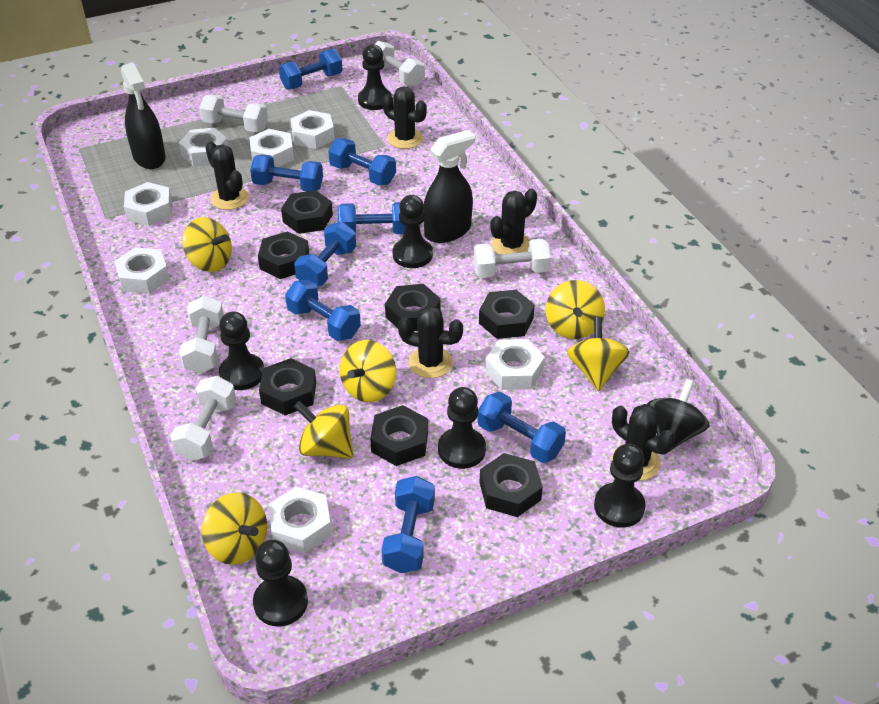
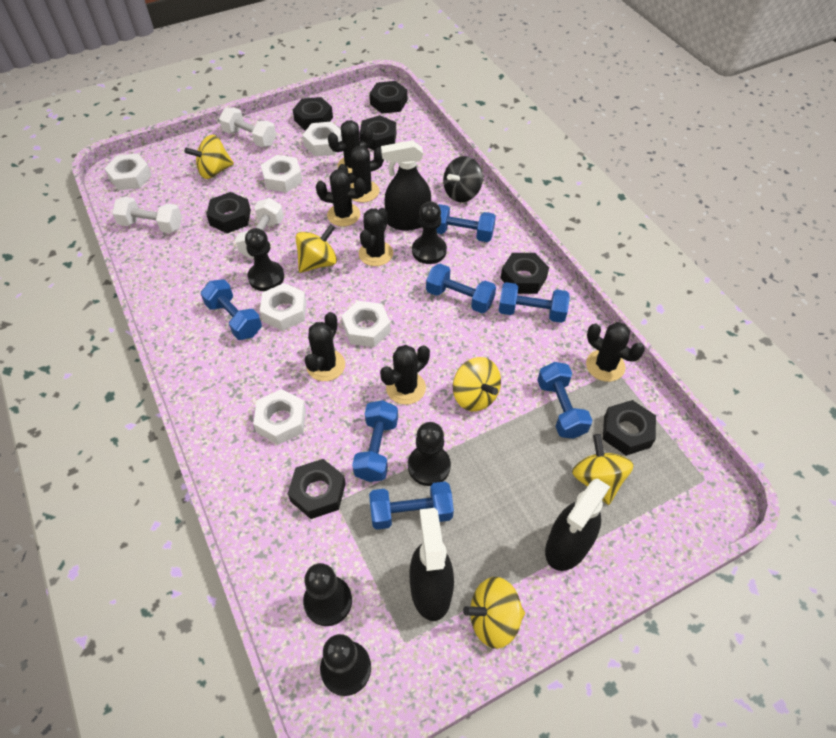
black cactus: [206,142,249,210] [382,86,427,149] [398,306,463,378] [490,189,537,254] [612,404,675,481] = 5 -> [305,312,345,381] [316,169,366,226] [328,120,373,173] [338,146,384,202] [359,208,393,266] [380,345,430,405] [586,322,645,382] = 7
black pawn: [219,311,264,390] [253,540,308,626] [358,44,392,110] [393,195,433,268] [438,387,486,469] [594,444,646,528] = 6 -> [245,228,284,291] [303,563,352,626] [320,634,371,696] [408,422,451,486] [412,201,447,264] = 5
black spray bottle: [121,63,166,169] [423,130,475,243] = 2 -> [381,140,431,231] [409,508,454,621] [545,478,610,571] = 3
blue dumbbell: [250,154,323,191] [279,48,343,90] [285,280,361,341] [294,222,356,286] [328,138,396,185] [338,202,405,234] [381,476,435,573] [477,392,566,463] = 8 -> [200,279,262,340] [352,400,398,482] [369,482,454,530] [426,264,496,313] [436,204,496,242] [499,282,570,323] [537,362,593,439] = 7
white dumbbell: [170,376,236,461] [179,295,224,374] [200,95,268,132] [374,41,425,87] [473,239,551,278] = 5 -> [112,197,182,233] [219,107,276,147] [235,198,284,259] = 3
white nut: [114,247,169,294] [124,182,172,226] [179,128,228,166] [249,129,294,167] [268,487,332,553] [290,110,335,149] [485,339,545,390] = 7 -> [104,153,152,191] [253,389,306,445] [260,283,306,331] [261,155,303,193] [302,122,342,156] [341,301,391,347] = 6
yellow spinning top: [182,217,232,272] [202,492,267,565] [294,401,353,459] [340,340,396,402] [546,280,605,339] [567,317,629,391] = 6 -> [185,135,234,179] [295,224,337,273] [453,357,501,411] [463,577,525,649] [572,434,634,505] = 5

